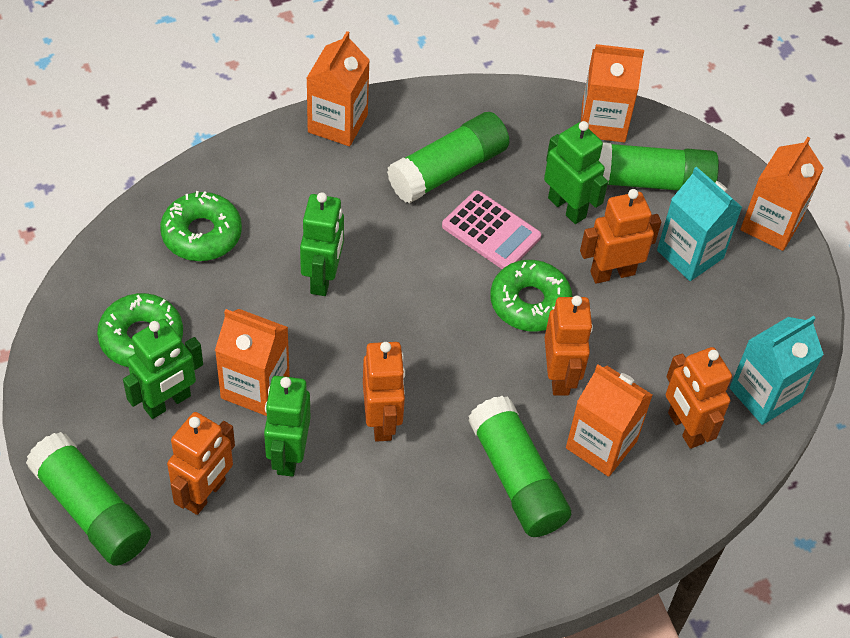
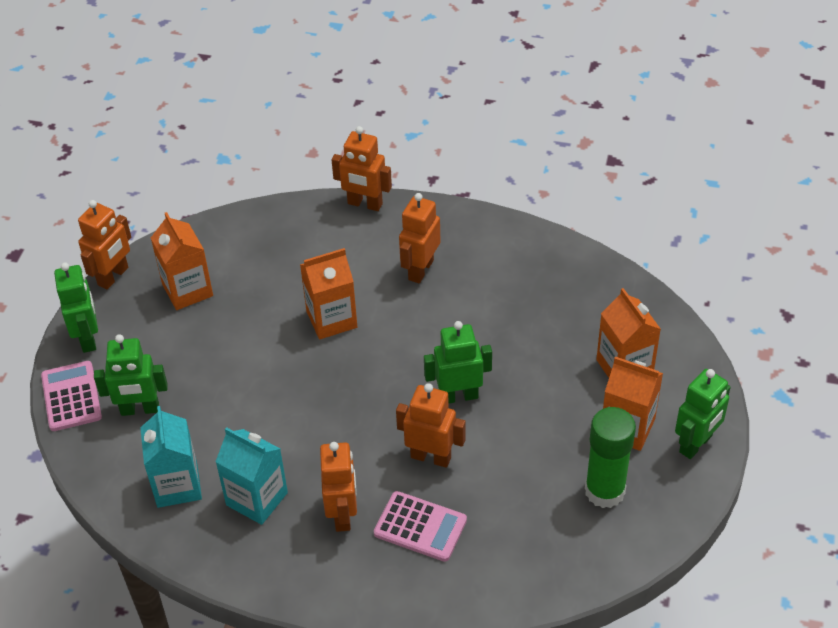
green donut: [97,293,183,367] [160,191,242,261] [490,260,572,332] = 3 -> none = 0
green glue stick: [26,432,151,566] [387,112,509,203] [468,396,571,537] [598,142,719,190] = 4 -> [585,407,636,508] = 1
orange carton: [215,309,290,416] [307,31,370,146] [566,364,653,477] [581,44,644,142] [740,137,824,251] = 5 -> [151,212,213,310] [300,248,357,339] [596,288,661,378] [603,356,663,451] = 4
pink calculator: [442,190,541,269] = 1 -> [41,361,102,431] [374,491,467,562] = 2

